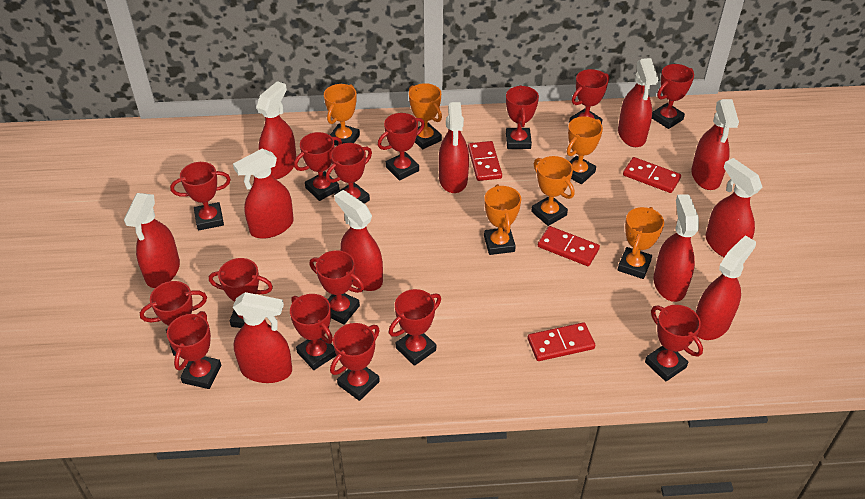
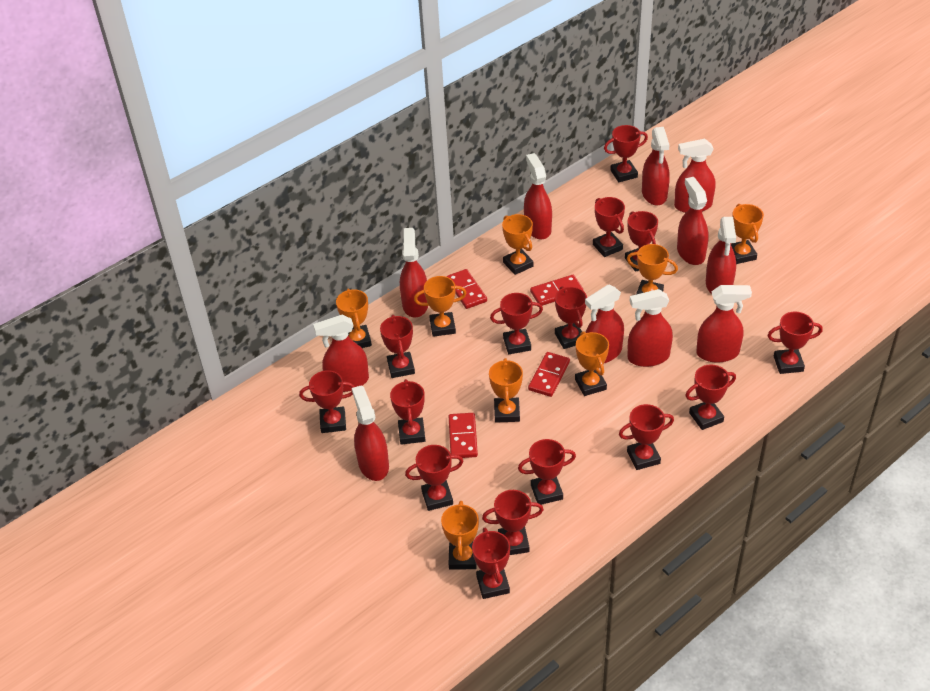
orange trophy: [324,84,360,146] [409,83,442,149] [484,184,521,255] [531,156,575,226] [567,116,603,184] [618,207,664,279] = 6 -> [336,288,372,348] [414,276,467,337] [441,501,479,569] [489,358,523,423] [502,214,533,275] [575,331,609,396] [627,244,678,294] [731,204,764,264] = 8

